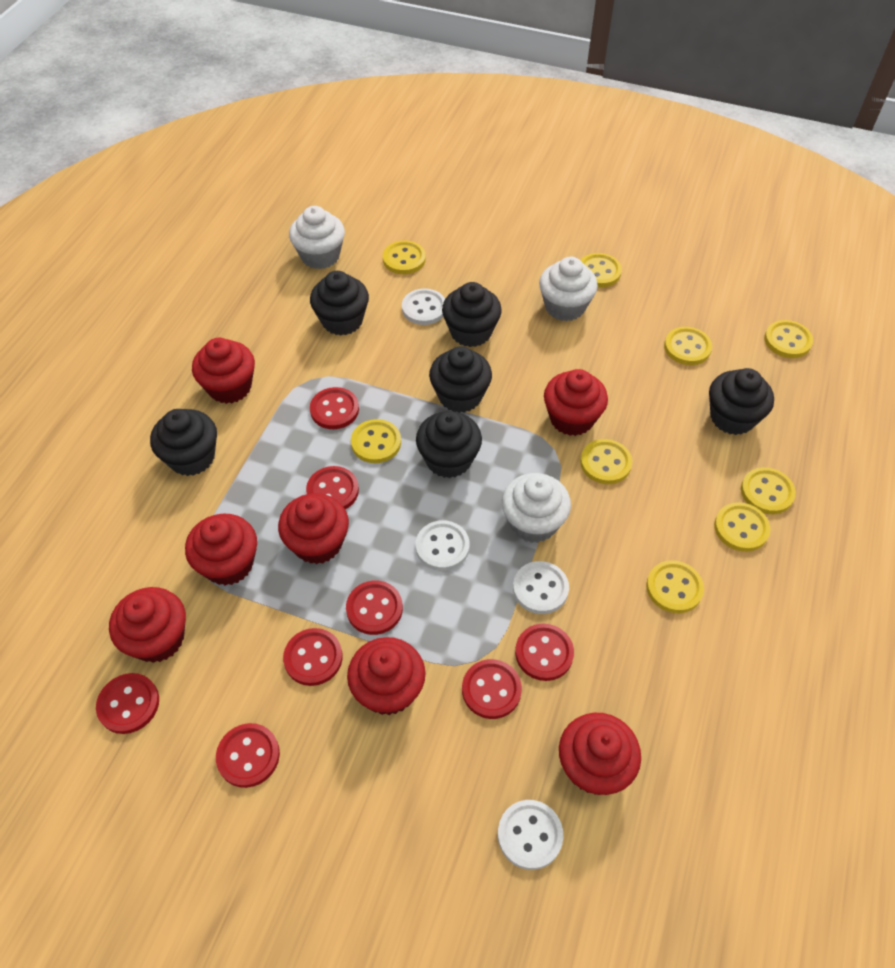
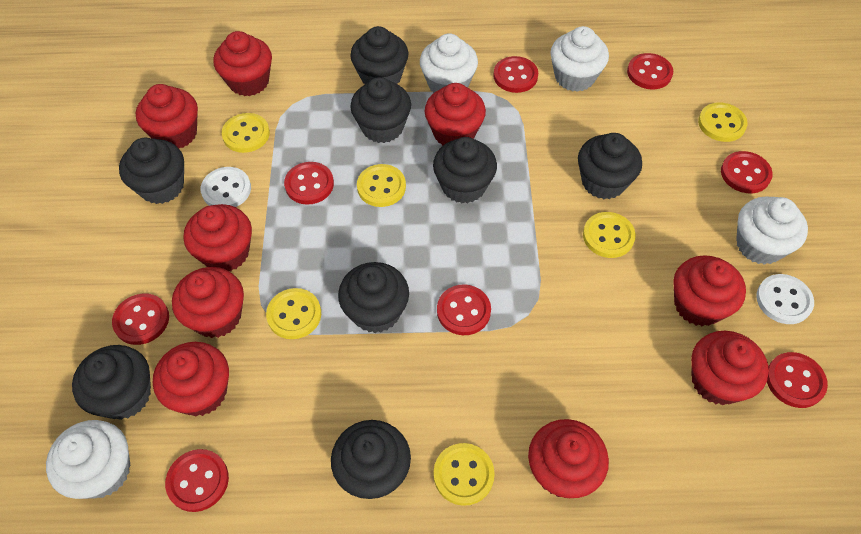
black cupcake: [150,409,217,476] [310,271,369,336] [416,411,482,478] [429,346,492,413] [442,282,502,347] [709,368,774,435] = 6 -> [72,345,151,420] [119,138,184,204] [331,420,411,499] [338,262,409,333] [350,26,408,84] [350,77,411,143] [433,137,497,203] [578,133,642,199] = 8
red cupcake: [109,587,186,663] [185,514,257,586] [192,338,255,404] [278,493,349,564] [347,637,426,715] [544,369,608,436] [559,713,641,795] = 7 -> [136,84,198,148] [153,342,229,416] [172,267,244,338] [184,204,252,271] [213,31,272,96] [425,83,486,146] [528,419,609,498] [673,255,746,326] [691,331,769,405] = 9
white button: [402,289,445,325] [416,520,470,571] [498,800,563,870] [513,561,569,614] = 4 -> [200,167,251,207] [756,274,814,324] = 2
white cupcake: [289,206,345,269] [502,473,571,543] [539,257,598,321] = 3 -> [46,420,130,499] [420,33,478,93] [550,26,609,92] [736,196,808,265] = 4
yellow button: [351,419,401,463] [383,241,426,274] [580,439,632,484] [581,253,622,287] [646,560,704,613] [664,327,712,365] [714,502,770,552] [741,467,796,514] [764,320,813,358] = 9 -> [222,113,270,153] [266,288,321,339] [357,164,406,207] [434,443,495,506] [583,212,636,258] [698,103,748,142] = 6

